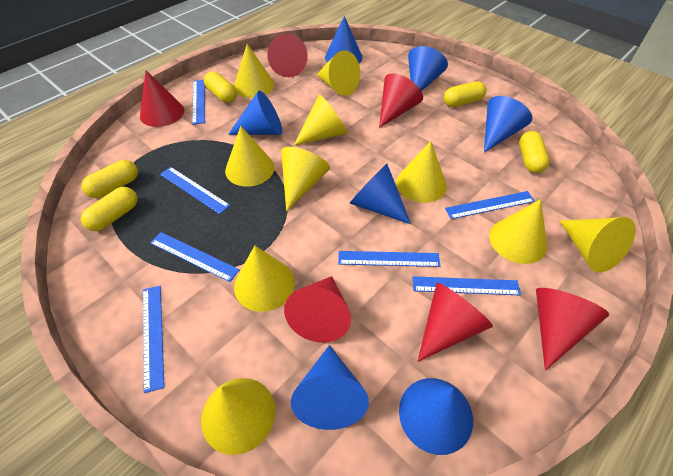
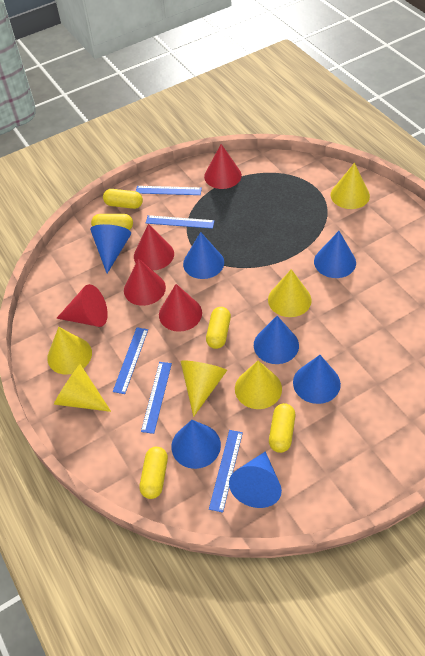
blue ruler: [143,286,164,393] [150,232,240,282] [160,167,230,214] [192,80,205,125] [338,251,440,267] [412,276,521,295] [445,191,535,219] = 7 -> [113,328,148,394] [136,186,202,195] [141,362,172,434] [146,215,215,229] [209,430,243,513] = 5
red cone: [140,71,184,127] [268,33,308,77] [284,276,351,343] [379,73,423,128] [418,283,493,361] [536,288,609,371] = 6 -> [56,284,108,327] [124,258,166,306] [134,224,174,270] [159,284,202,332] [204,144,242,189] = 5
yellow cone: [201,378,275,455] [225,126,275,187] [234,44,275,98] [234,246,295,312] [281,147,330,211] [293,94,348,146] [316,50,360,96] [396,141,447,203] [489,199,547,264] [560,217,636,272] = 10 -> [47,327,92,375] [54,364,111,412] [181,360,227,417] [235,360,282,409] [268,269,312,317] [331,163,370,209] = 6

